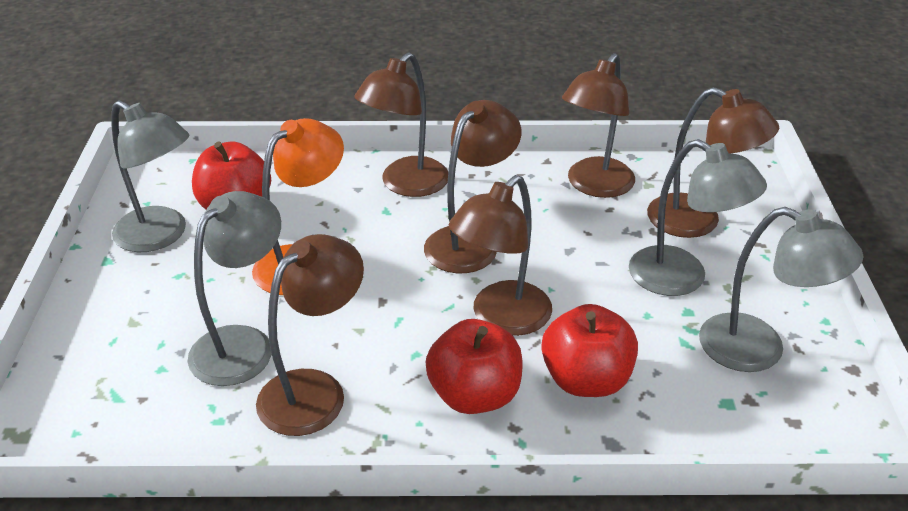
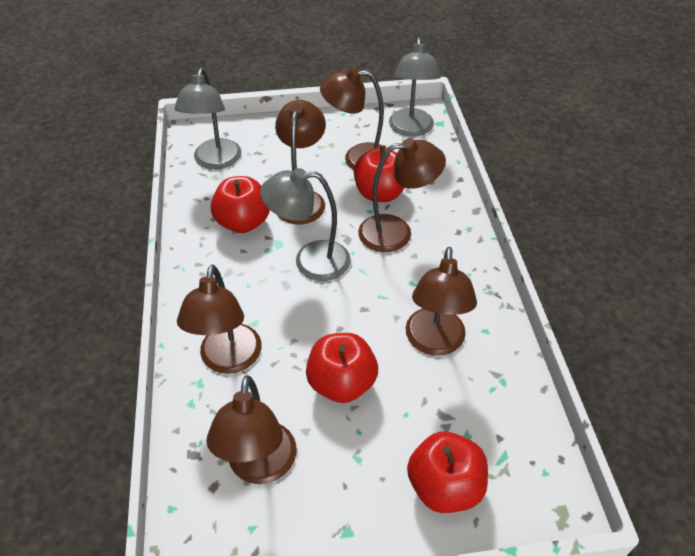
grey lamp: [111,100,189,252] [187,191,281,386] [629,139,767,296] [699,207,864,372] = 4 -> [175,68,241,169] [260,168,351,281] [389,37,441,137] = 3
orange lamp: [252,118,344,295] = 1 -> none = 0
red apple: [192,141,271,209] [426,319,522,414] [542,304,638,397] = 3 -> [210,176,270,233] [306,333,378,403] [354,145,404,202] [407,431,488,513] = 4

